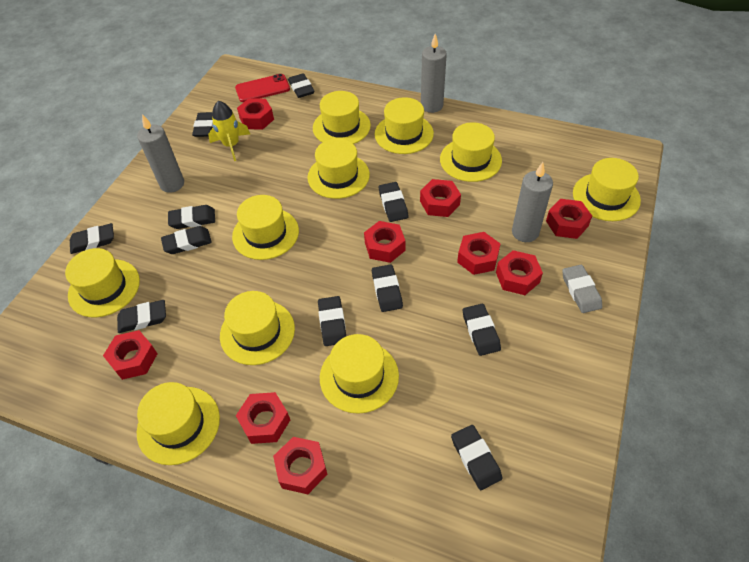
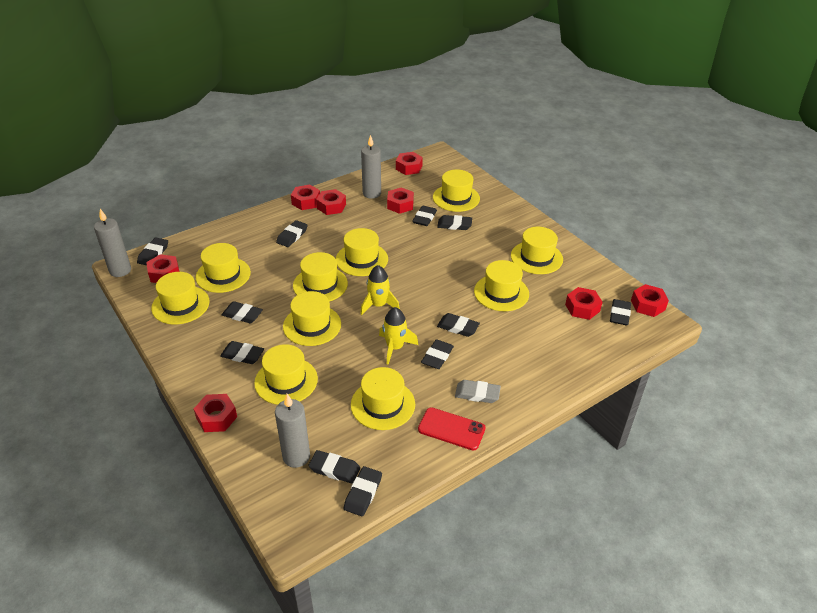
red nut: [103,330,158,380] [236,392,290,444] [237,98,274,130] [273,437,327,494] [364,221,405,263] [420,179,461,217] [457,232,500,275] [496,250,543,295] [546,199,592,239] = 9 -> [146,254,179,283] [194,394,237,432] [291,185,320,210] [316,189,346,215] [387,187,414,214] [396,152,423,175] [565,287,602,320] [631,284,669,317] = 8
yellow rocket: [208,101,250,161] = 1 -> [360,265,400,316] [379,307,418,365] = 2

